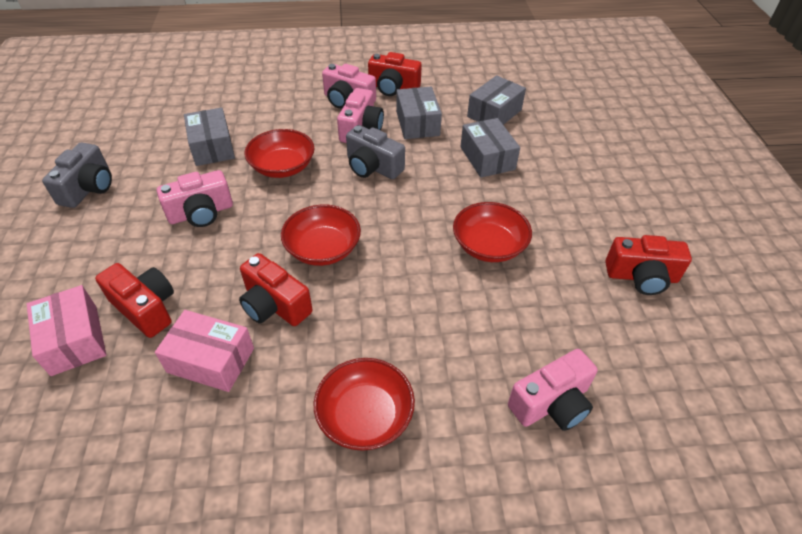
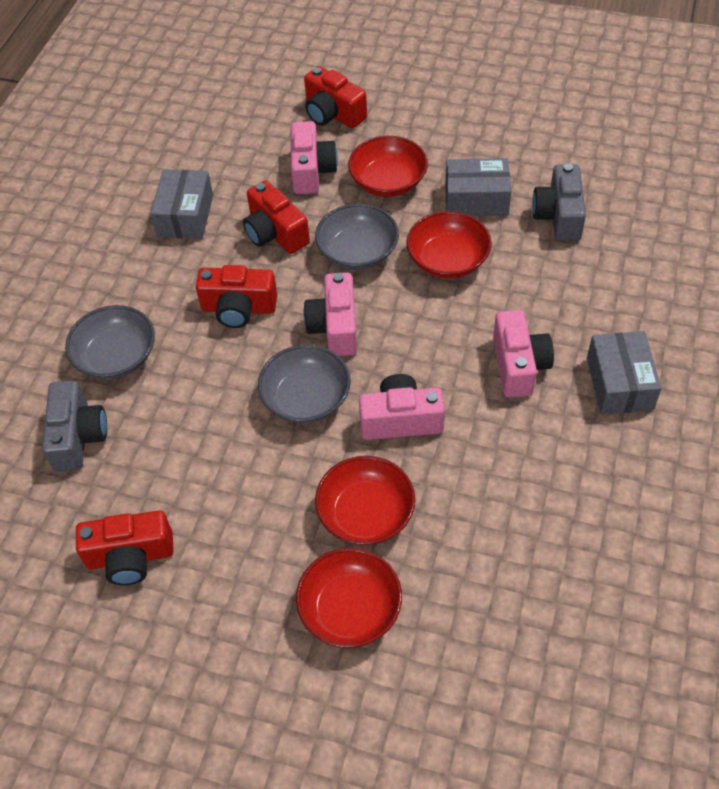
grey bowl: none = 0 -> [65,305,155,379] [258,345,351,423] [315,204,399,270] = 3
grey box: [184,108,235,166] [396,87,442,139] [460,118,520,178] [467,75,526,125] = 4 -> [150,169,213,239] [445,158,511,216] [587,331,662,415] = 3
pink box: [27,285,106,376] [155,310,254,392] = 2 -> none = 0

